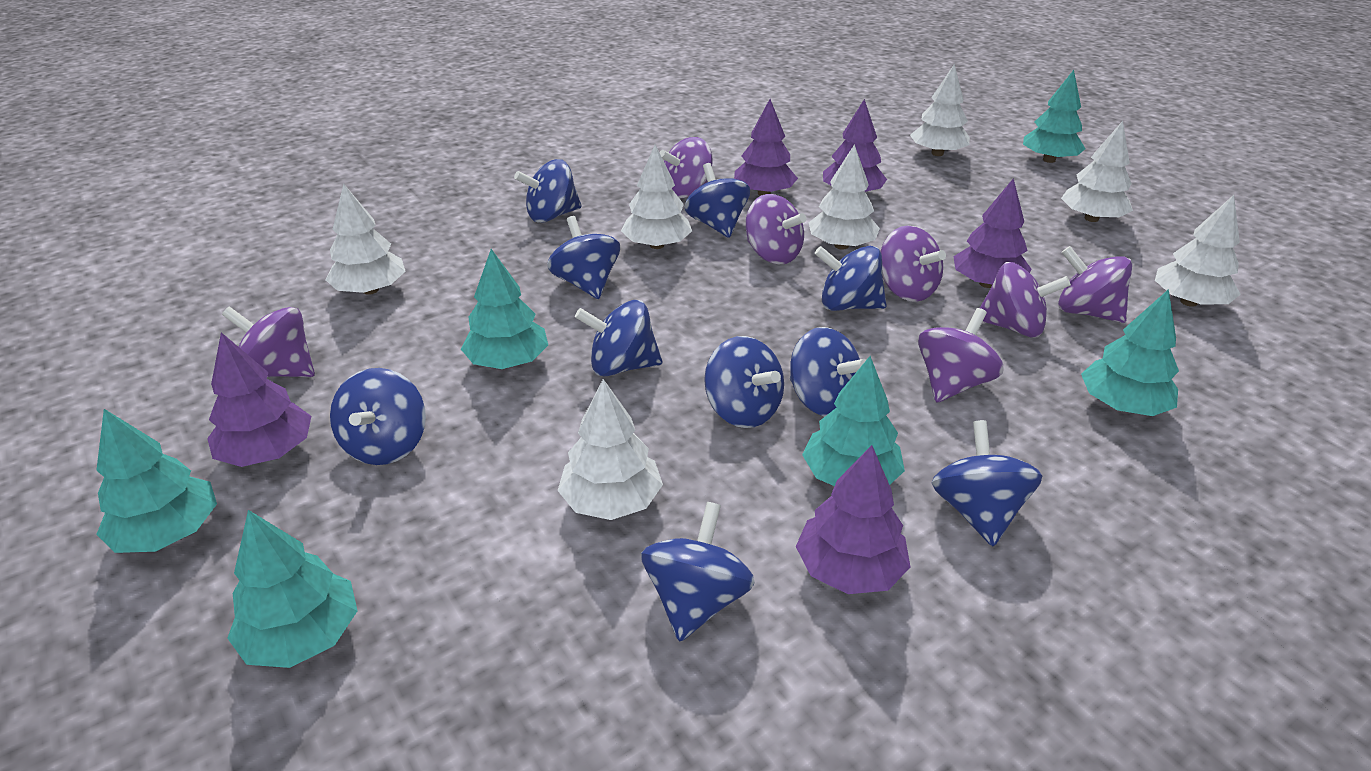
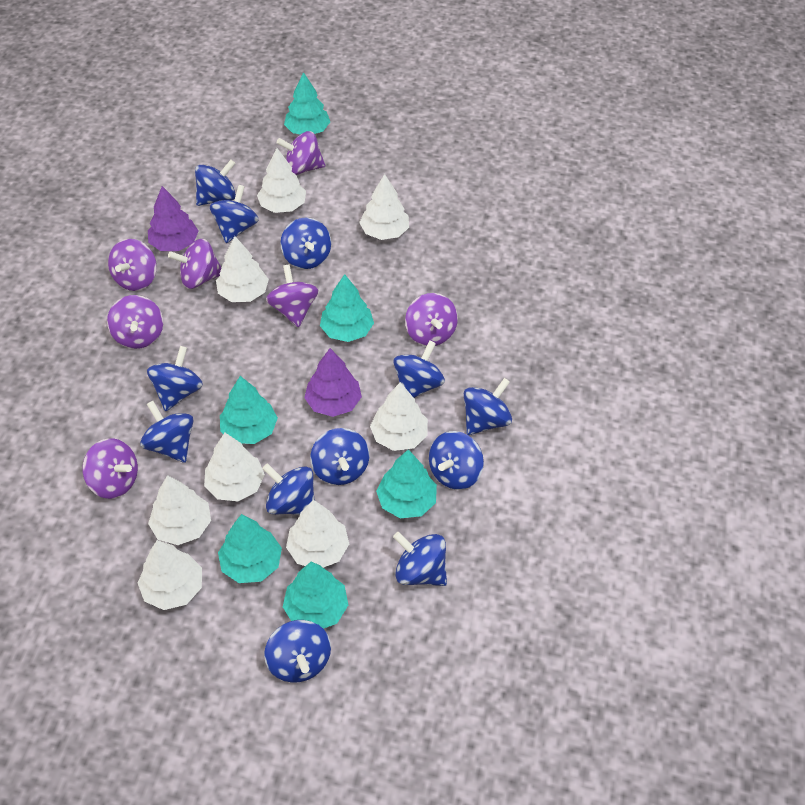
blue spinning top: [330,368,426,465] [514,159,582,223] [547,216,620,299] [575,300,662,376] [641,502,755,642] [685,163,750,238] [704,336,784,428] [790,327,866,417] [815,246,887,311] [932,420,1042,546] = 10 -> [140,401,194,463] [147,346,203,411] [195,160,236,206] [210,185,259,243] [262,463,314,515] [264,620,331,682] [280,217,331,269] [310,428,369,485] [393,340,445,398] [393,532,447,586] [429,431,484,490] [464,378,512,435] = 12
purple tree: [207,332,311,467] [734,99,798,196] [796,445,910,594] [823,99,887,192] [953,178,1031,288] = 5 -> [148,186,198,251] [304,348,362,417] = 2
white tree: [325,184,406,295] [558,379,663,520] [621,144,692,249] [809,144,880,250] [910,64,970,156] [1061,121,1133,222] [1155,195,1241,307] = 7 -> [138,540,202,610] [148,475,211,545] [204,433,265,501] [216,236,269,302] [257,148,306,213] [286,500,349,568] [359,174,409,240] [370,382,428,451] = 8

